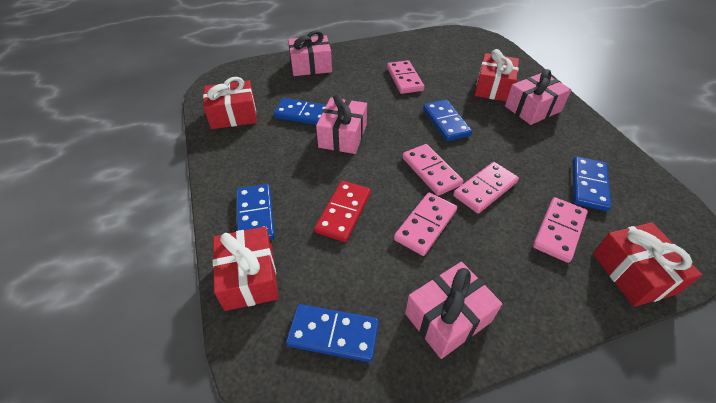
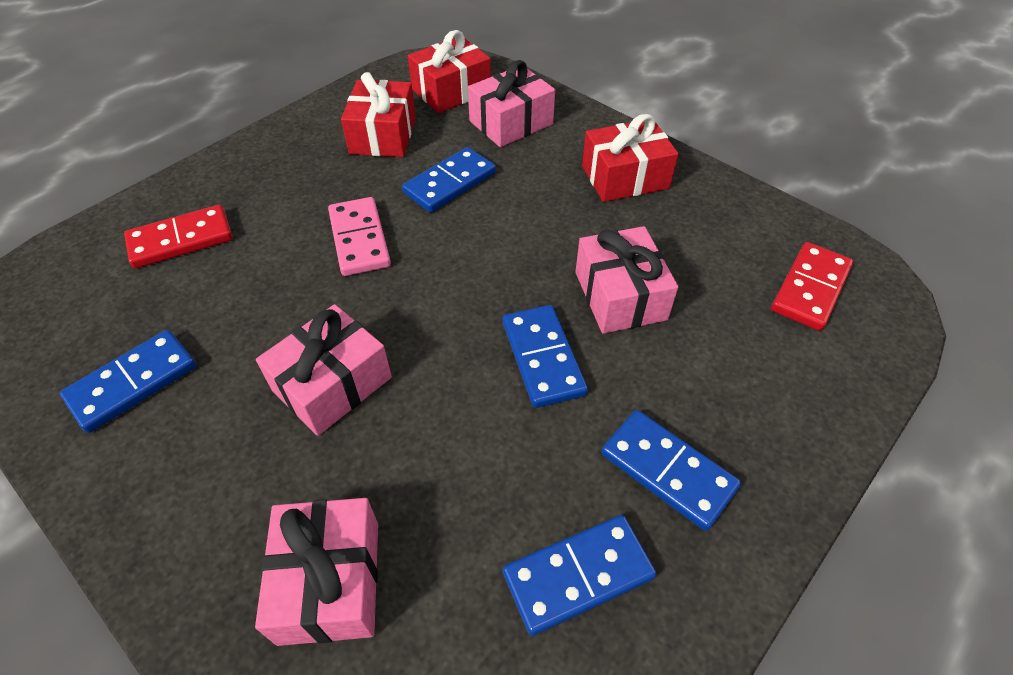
pink domino: [387,60,424,94] [394,192,457,256] [402,144,463,196] [453,162,519,213] [533,197,588,263] = 5 -> [328,197,391,276] = 1
red domino: [314,181,371,242] = 1 -> [124,205,233,268] [771,242,853,331] = 2
red gift: [203,77,257,129] [213,227,279,311] [475,49,519,102] [593,222,702,307] = 4 -> [341,72,416,157] [408,30,491,113] [582,114,679,202] = 3

